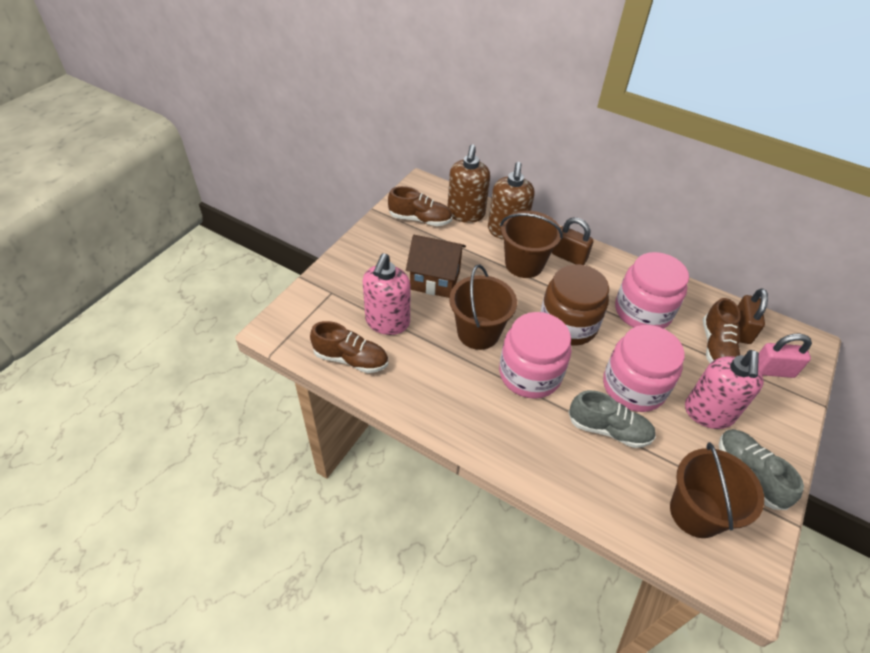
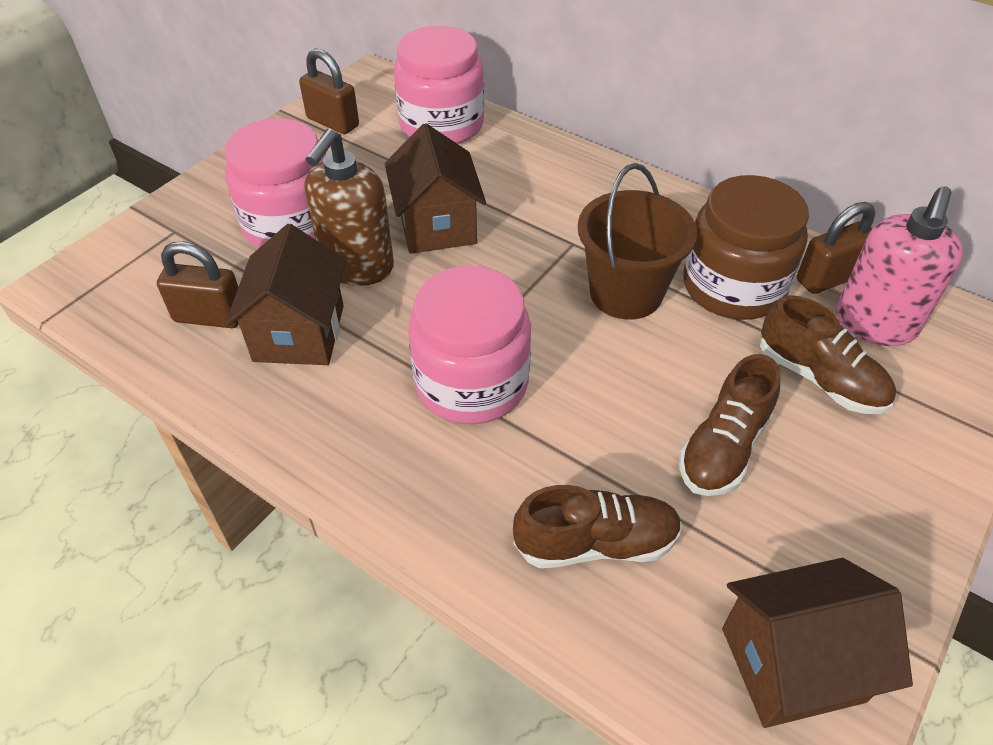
brown bucket: [449,264,517,350] [500,211,563,278] [670,442,764,538] = 3 -> [578,163,697,319] = 1
brown house: [406,235,466,298] = 1 -> [225,224,346,365] [385,123,486,254] [722,558,913,728] = 3
brown padlock: [552,217,594,265] [738,288,768,344] = 2 -> [157,241,239,328] [299,48,359,134] [797,202,875,294] = 3
brown soap dispenser: [447,144,490,223] [488,162,535,240] = 2 -> [305,129,394,286] = 1
grey shoe: [568,390,656,448] [719,429,804,510] = 2 -> none = 0
pink padlock: [758,334,812,378] = 1 -> none = 0
pink soap dispenser: [363,253,411,335] [685,350,764,429] = 2 -> [836,187,963,346] = 1

